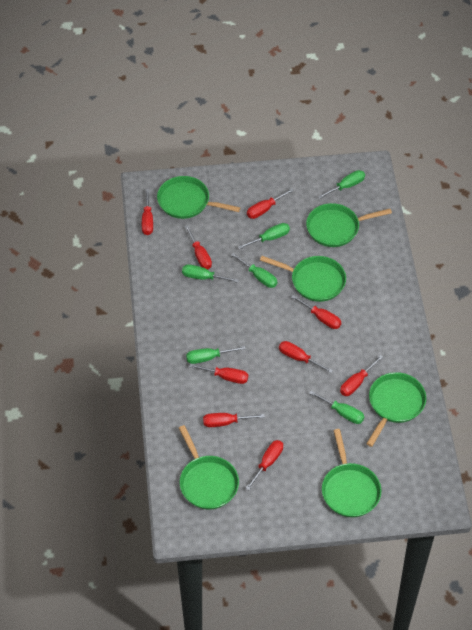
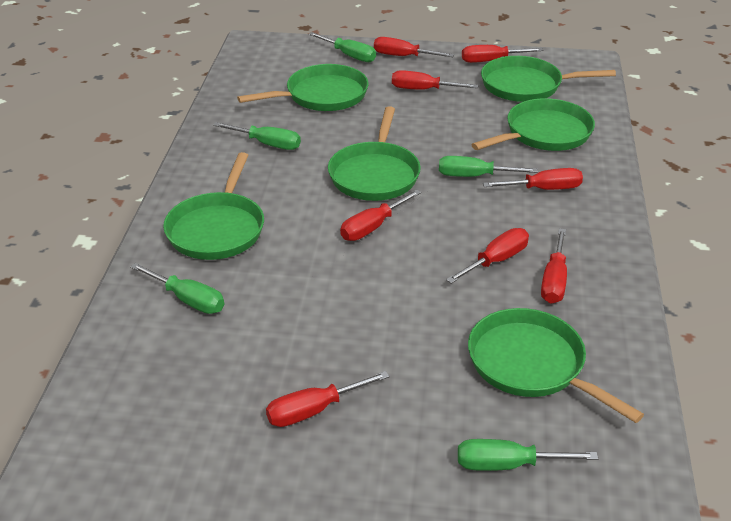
green screwdriver: [182,264,239,283] [186,346,246,364] [231,253,277,288] [238,223,290,249] [309,391,365,424] [318,170,365,199] = 6 -> [130,263,224,314] [213,122,301,150] [309,32,376,62] [439,156,538,177] [458,439,598,471] = 5
red screwdriver: [142,189,153,235] [185,225,212,269] [189,364,248,384] [203,413,265,427] [245,440,283,490] [247,188,294,219] [279,341,333,373] [291,295,341,329] [340,355,383,396] = 9 -> [266,371,390,427] [340,189,421,241] [374,37,454,57] [392,70,478,90] [446,228,529,284] [462,45,543,63] [483,168,583,190] [541,228,567,304] = 8

